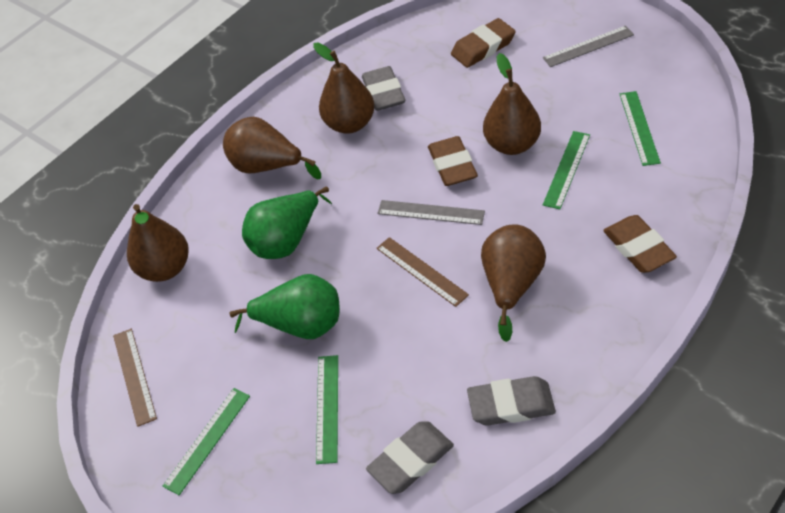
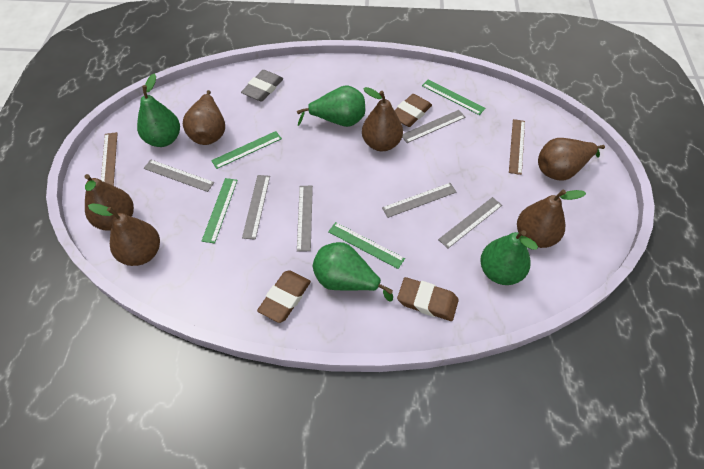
brown pear: [127,204,189,282] [223,117,321,180] [313,42,375,134] [481,224,546,342] [483,53,541,155] = 5 -> [84,174,134,231] [88,203,160,266] [183,90,225,145] [362,87,403,151] [517,189,586,248] [538,138,605,181] = 6
green pear: [230,274,340,339] [242,186,332,259] = 2 -> [137,73,180,147] [297,85,365,127] [313,242,393,302] [480,230,538,285] = 4
grey eraser: [362,66,405,111] [366,421,454,494] [467,376,556,426] = 3 -> [241,70,283,101] = 1
grey ruler: [377,200,485,225] [543,26,634,67] = 2 -> [144,160,214,192] [242,175,270,240] [297,186,313,252] [382,183,456,218] [402,110,466,143] [438,197,502,248] = 6

